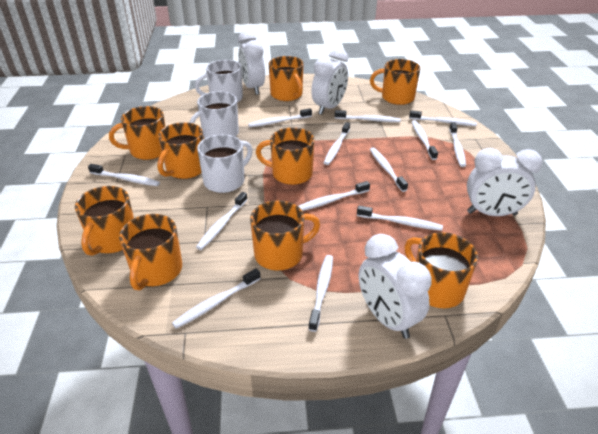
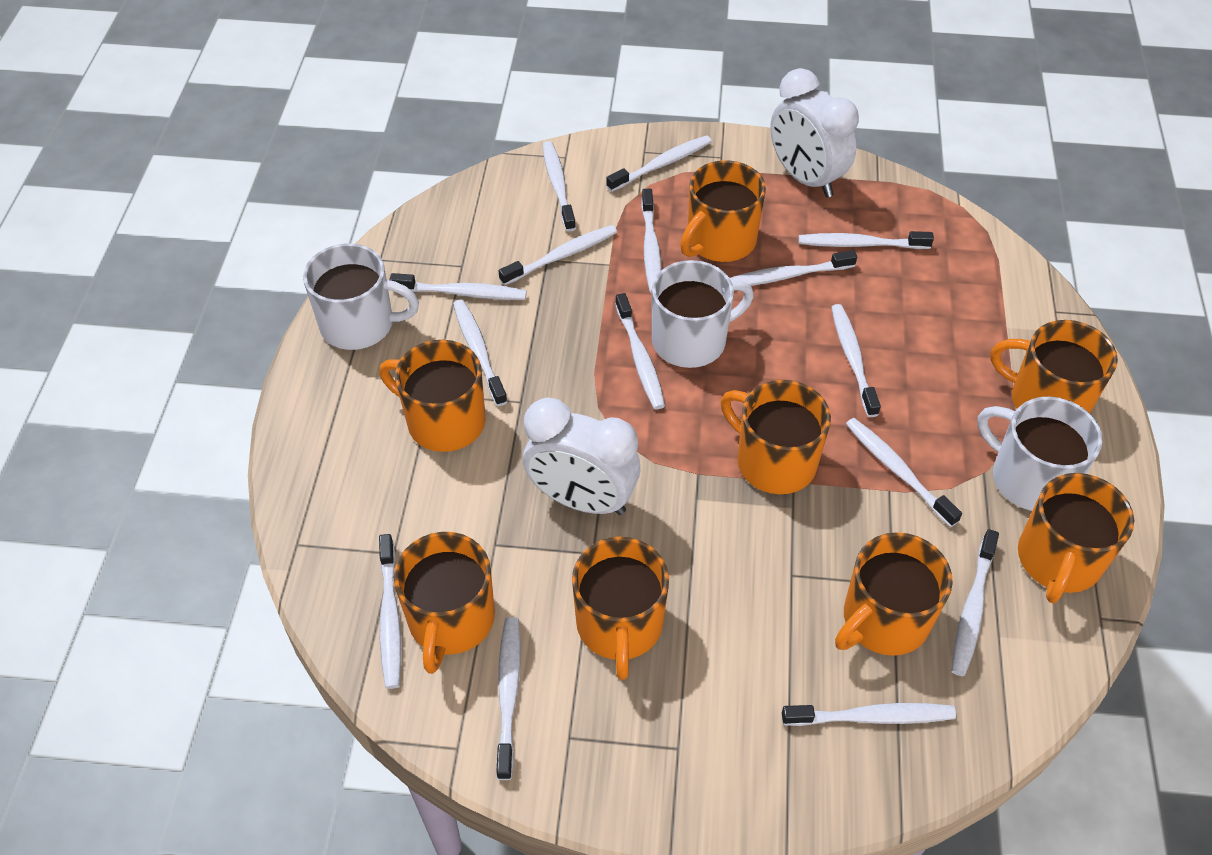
orange mug: [75,186,134,256] [109,106,166,160] [119,214,182,290] [157,122,203,179] [250,200,320,271] [256,127,315,185] [269,56,304,101] [370,59,420,105] [405,232,478,308] = 9 -> [379,340,486,452] [394,532,495,674] [572,537,669,680] [680,160,766,262] [721,380,831,494] [835,532,953,656] [990,320,1118,413] [1018,473,1134,603] = 8
white clock: [238,31,265,95] [311,48,348,115] [359,234,432,339] [467,148,543,216] = 4 -> [523,397,640,515] [770,68,859,198] = 2
white toothbrush: [88,164,160,186] [172,268,261,329] [196,192,248,250] [248,108,312,127] [298,181,370,211] [308,255,333,332] [324,122,350,165] [335,110,401,122] [357,206,443,231] [369,148,408,192] [409,110,477,126] [412,120,438,160] [449,122,466,167] = 13 -> [379,534,401,689] [389,273,527,300] [453,300,507,406] [496,617,520,780] [499,225,617,286] [542,141,576,232] [606,135,712,192] [615,293,665,409] [641,189,662,293] [730,250,857,286] [782,703,956,726] [798,231,934,249] [831,304,881,417] [846,418,962,527] [951,529,999,676] = 15

